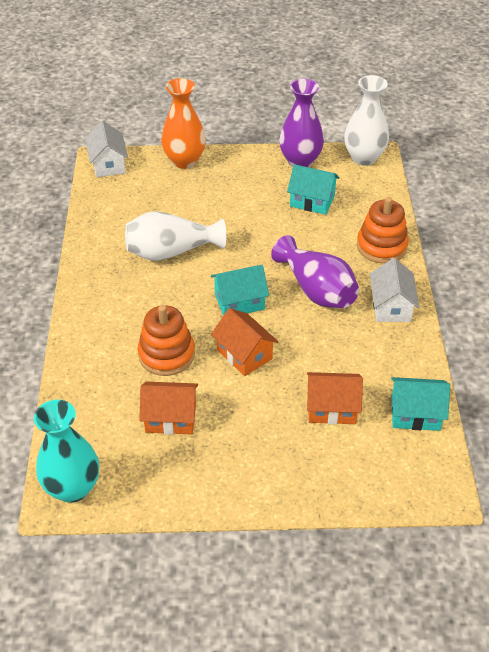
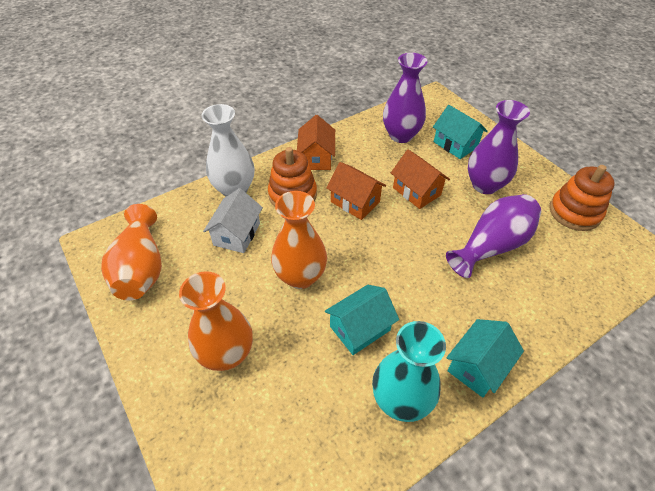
orange vase: [161,78,206,169] = 1 -> [101,204,162,300] [179,271,253,371] [271,191,327,289] = 3
purple vase: [271,235,359,308] [279,79,324,167] = 2 -> [383,53,428,143] [446,194,541,278] [468,100,530,194] = 3
white house: [85,121,128,177] [370,258,419,322] = 2 -> [203,188,263,253] = 1
white vase: [125,211,226,261] [344,75,389,166] = 2 -> [201,104,254,197] = 1

